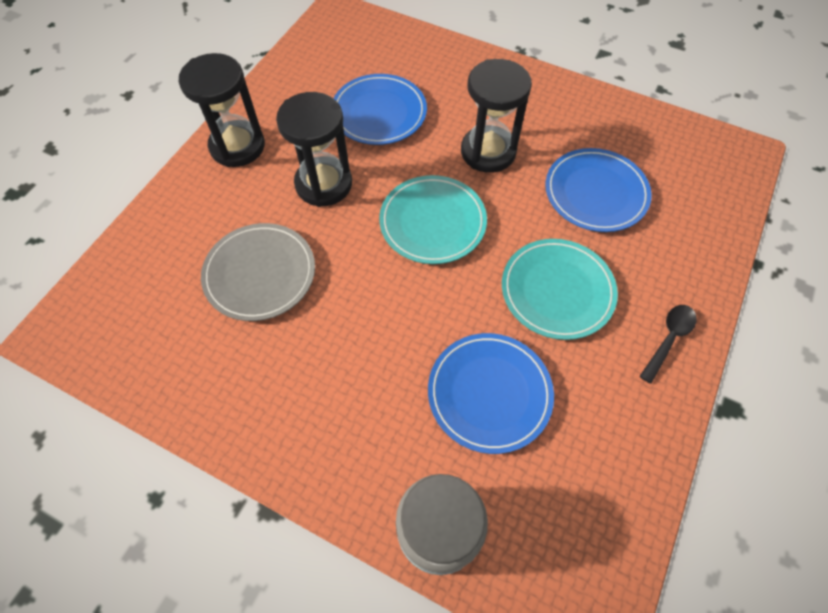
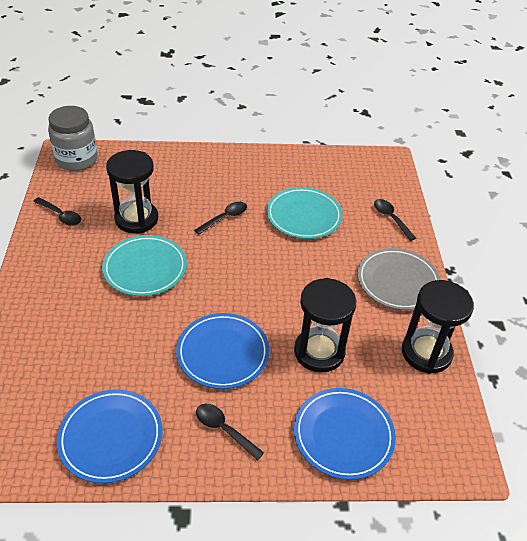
black spoon: [639,305,697,384] = 1 -> [33,197,81,226] [195,202,247,234] [196,404,264,460] [374,199,416,241] = 4

